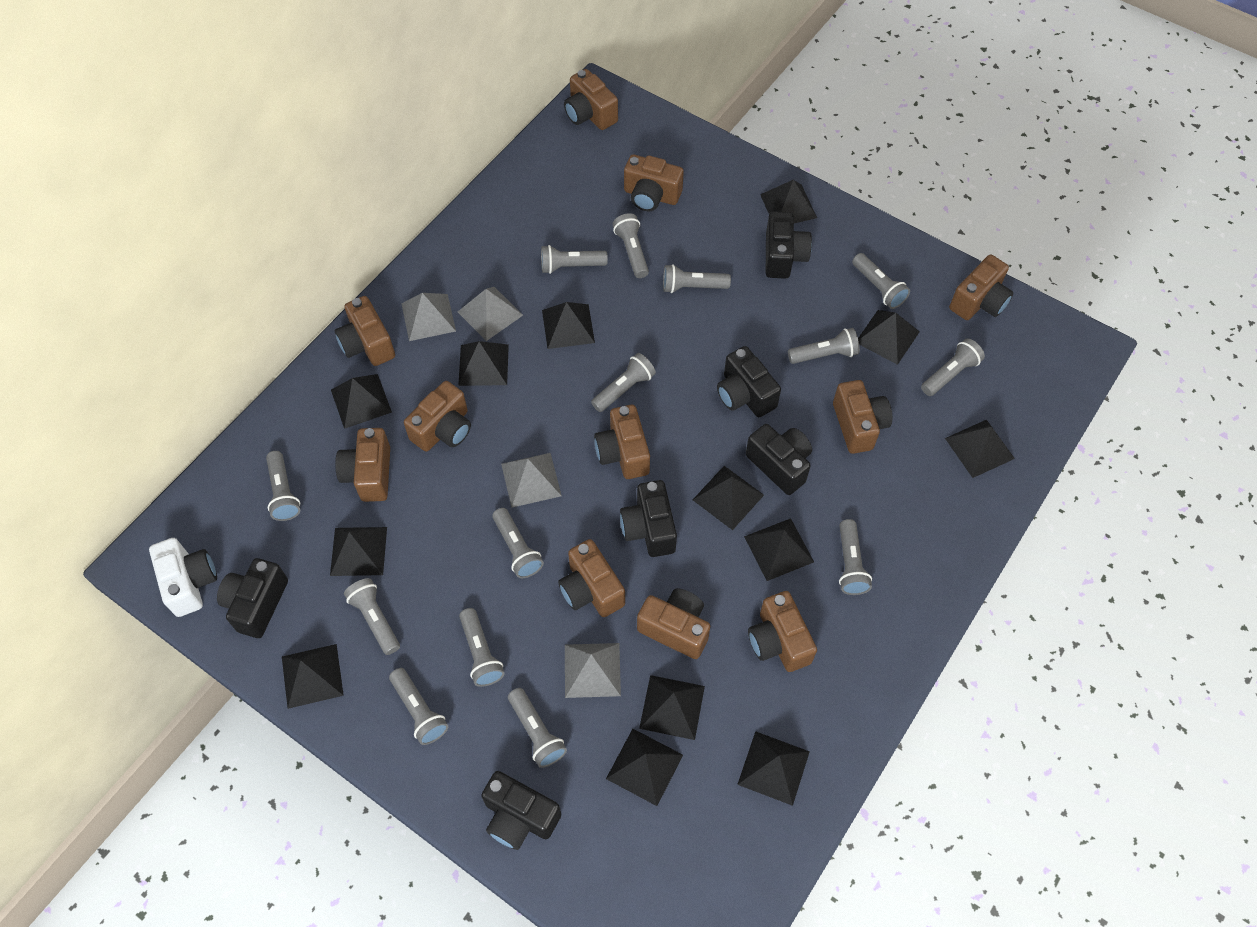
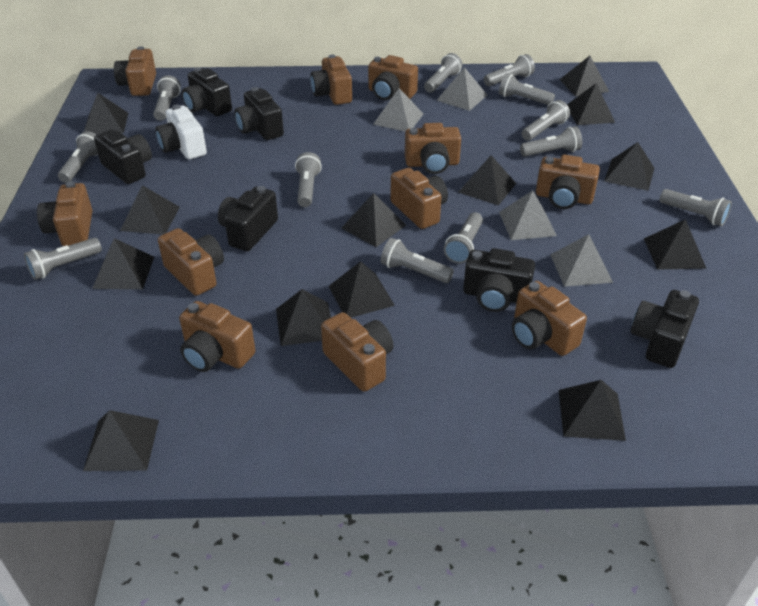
grey flashlight: [266,451,300,521] [344,578,400,655] [389,668,448,745] [459,608,505,687] [492,508,544,578] [508,688,567,768] [541,245,608,274] [591,353,656,412] [613,213,649,278] [663,264,731,293] [788,328,860,364] [839,519,872,595] [852,253,910,309] [921,338,985,396] = 14 -> [24,238,102,280] [58,131,98,183] [153,75,181,121] [295,152,322,207] [381,238,454,283] [424,53,463,93] [444,212,483,264] [484,54,535,86] [499,73,555,105] [520,126,582,157] [521,100,570,141] [660,189,732,226] = 12

